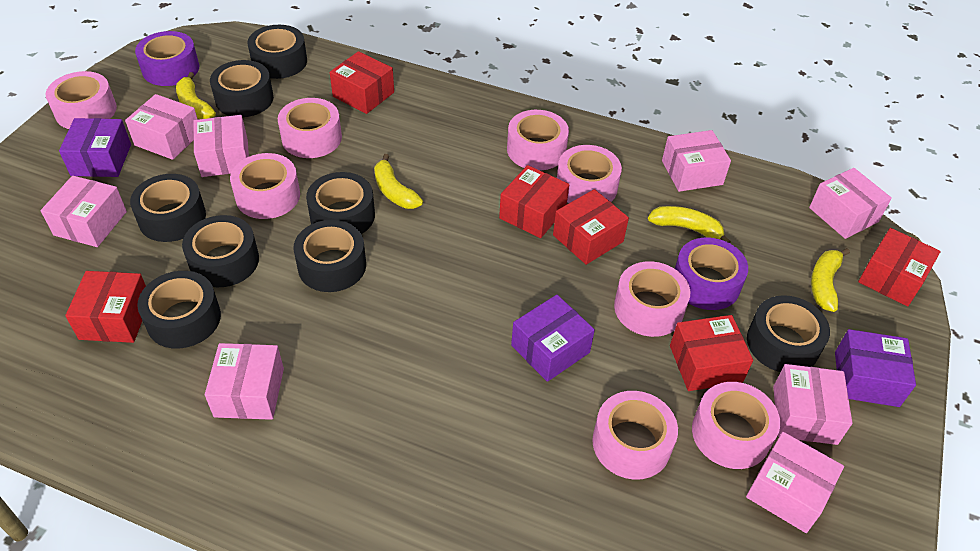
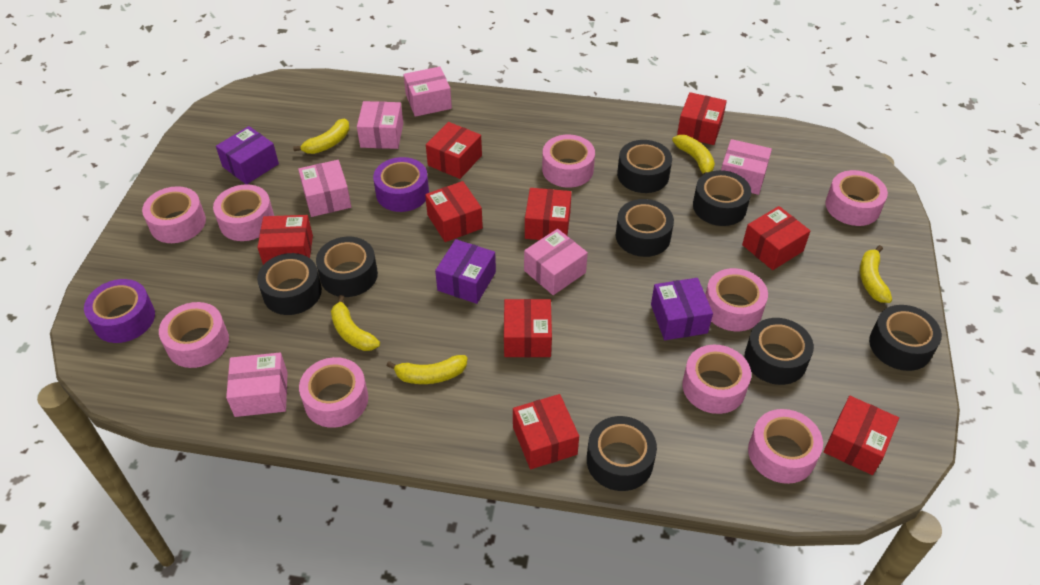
pink box: [41,176,127,247] [125,94,198,160] [194,115,249,177] [205,343,284,420] [662,130,731,192] [746,432,844,533] [773,364,852,445] [809,168,892,239] = 8 -> [226,353,288,417] [298,160,351,217] [357,101,403,149] [403,67,452,117] [524,229,588,295] [721,139,772,195] = 6
pink tape: [46,71,117,129] [230,153,300,219] [278,98,342,158] [507,110,569,170] [557,145,622,203] [592,391,678,480] [614,261,690,337] [692,382,780,469] = 8 -> [142,186,206,243] [159,302,229,368] [213,184,274,241] [299,357,368,428] [542,135,595,188] [682,345,751,414] [705,268,768,331] [748,409,823,484] [825,170,888,226] = 9
red box: [65,271,146,343] [330,51,394,114] [499,165,569,238] [553,189,629,265] [670,315,753,391] [858,228,941,307] = 6 -> [257,215,313,265] [425,181,483,242] [426,122,482,179] [504,299,552,357] [513,394,579,469] [525,188,572,240] [677,92,727,145] [742,206,810,270] [824,396,899,475] = 9
yellow banana: [176,72,216,119] [374,154,423,209] [648,206,731,243] [811,248,850,312] = 4 -> [293,118,349,154] [331,295,380,351] [387,355,468,384] [672,135,715,174] [860,245,892,303] = 5

